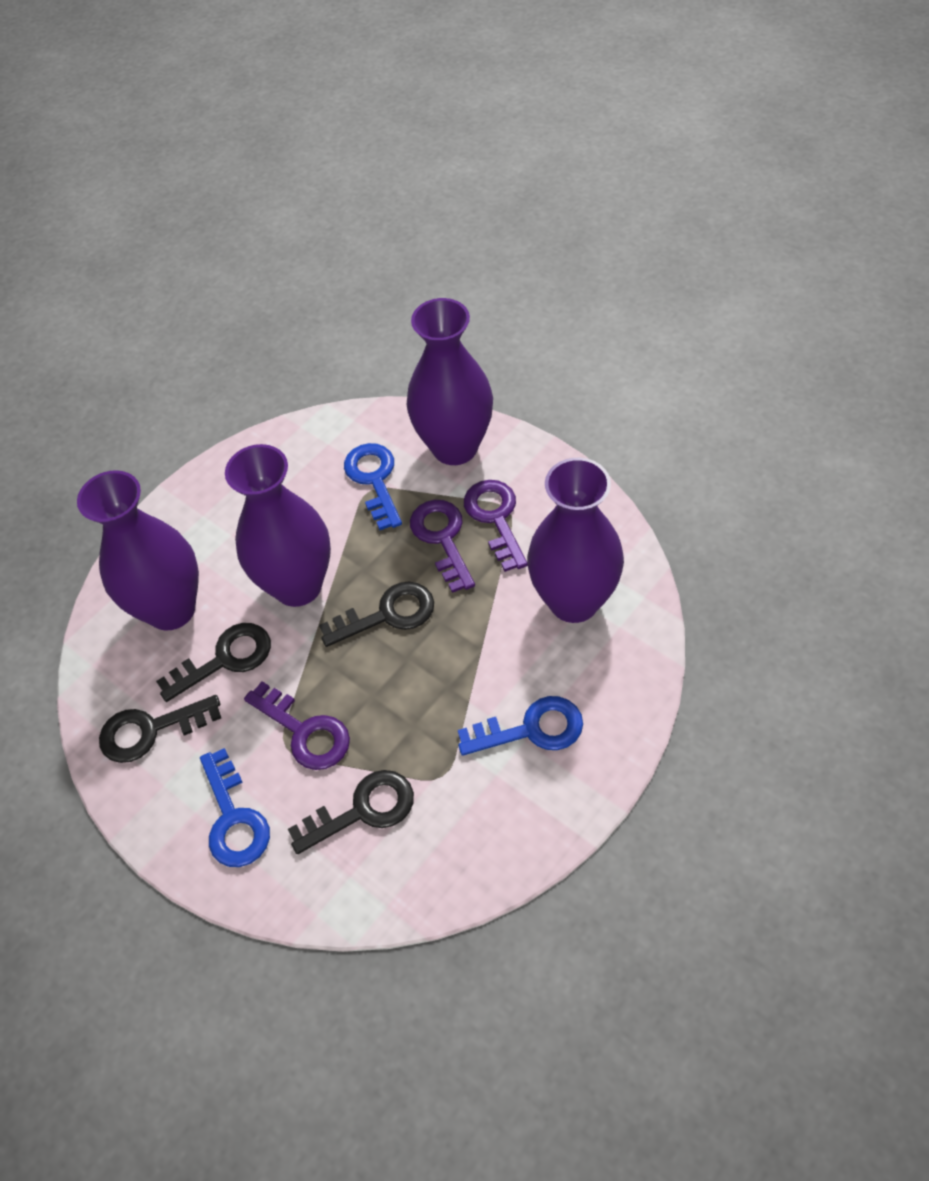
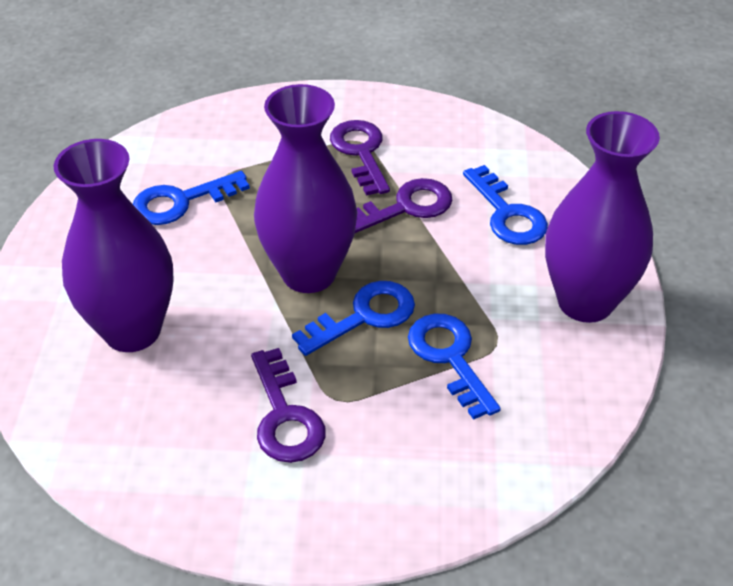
black key: [99,695,221,763] [156,623,271,702] [288,770,414,854] [319,582,434,647] = 4 -> none = 0
blue key: [200,748,270,867] [344,443,402,530] [458,696,583,756] = 3 -> [133,171,250,225] [292,281,415,356] [408,314,501,420] [463,165,548,245] = 4
purple vase: [77,470,199,631] [225,444,331,607] [406,298,493,465] [527,458,624,623] = 4 -> [54,139,174,352] [254,84,357,293] [545,111,660,323] = 3

